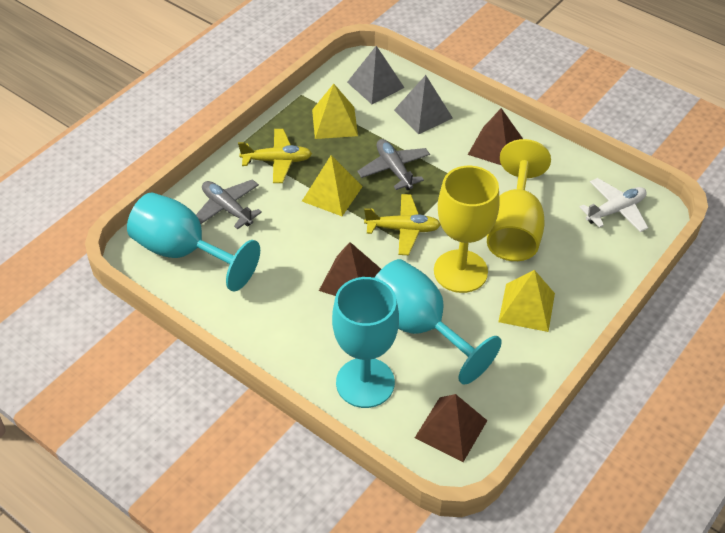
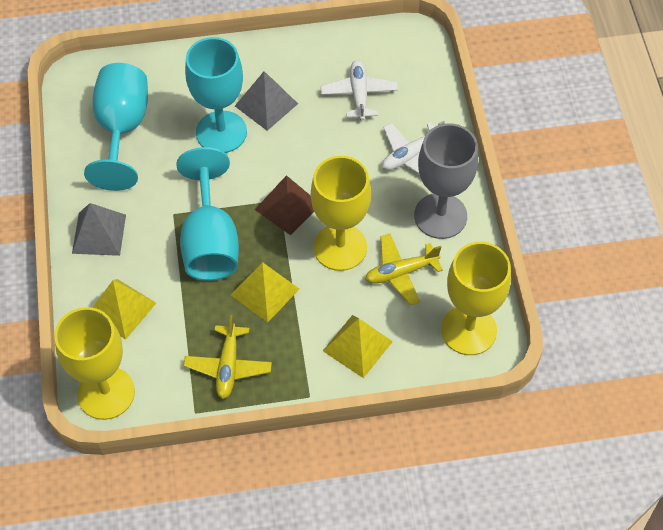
brown pyramid: [319,242,381,296] [415,394,487,462] [468,108,523,165] = 3 -> [255,175,314,235] = 1
grey goblet: none = 0 -> [414,123,478,239] = 1
grey plane: [196,179,262,229] [357,139,430,190] = 2 -> none = 0
white plane: [580,178,648,232] = 1 -> [320,60,398,120] [382,120,445,173] = 2
yellow goblet: [434,166,500,293] [487,139,551,261] = 2 -> [54,307,135,420] [311,156,371,271] [441,242,511,355] = 3

